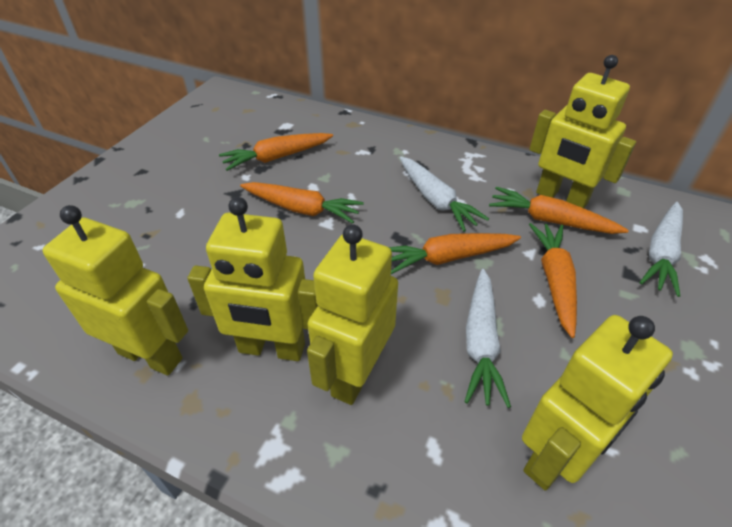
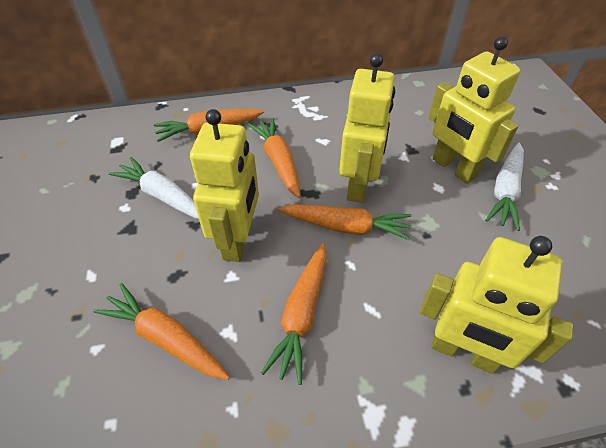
white carrot: [400,156,489,232] [465,269,511,408] [640,202,683,297] = 3 -> [108,157,199,219] [485,143,524,231] = 2
yellow robot: [43,205,188,375] [187,197,318,361] [307,224,398,405] [522,315,673,490] [529,55,636,208] = 5 -> [190,109,259,262] [339,53,395,203] [420,236,574,374] [428,37,521,184] = 4

